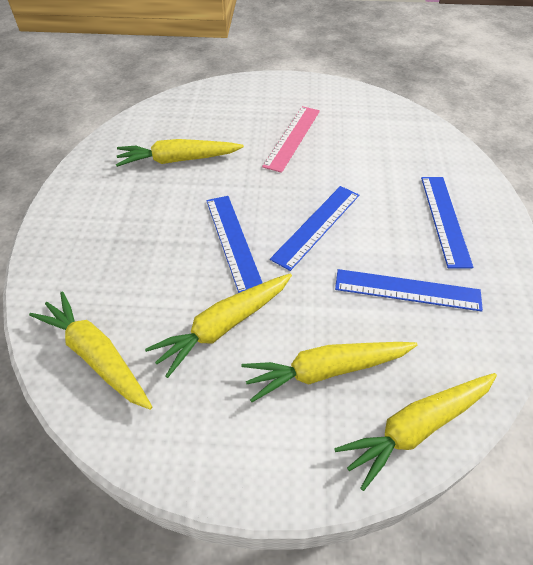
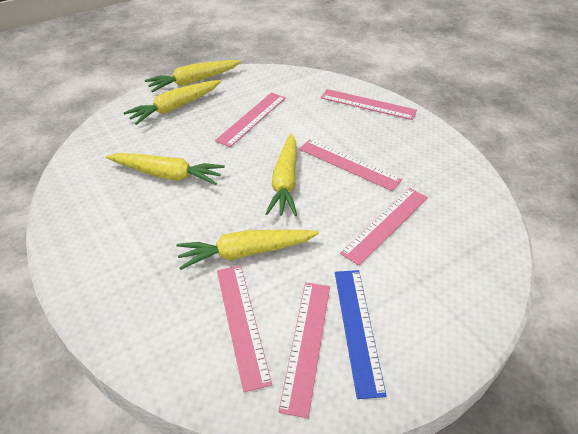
blue ruler: [206,196,262,293] [270,186,359,271] [335,269,483,312] [421,177,473,268] = 4 -> [335,270,386,399] = 1
pink ruler: [262,106,320,173] = 1 -> [215,93,286,147] [217,266,272,392] [278,282,330,418] [299,139,402,191] [321,89,417,120] [340,188,428,266] = 6

